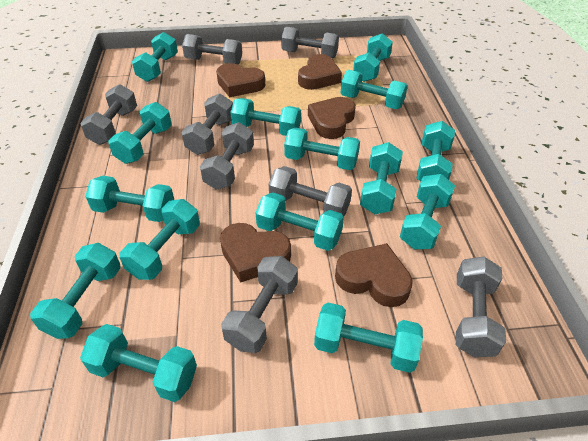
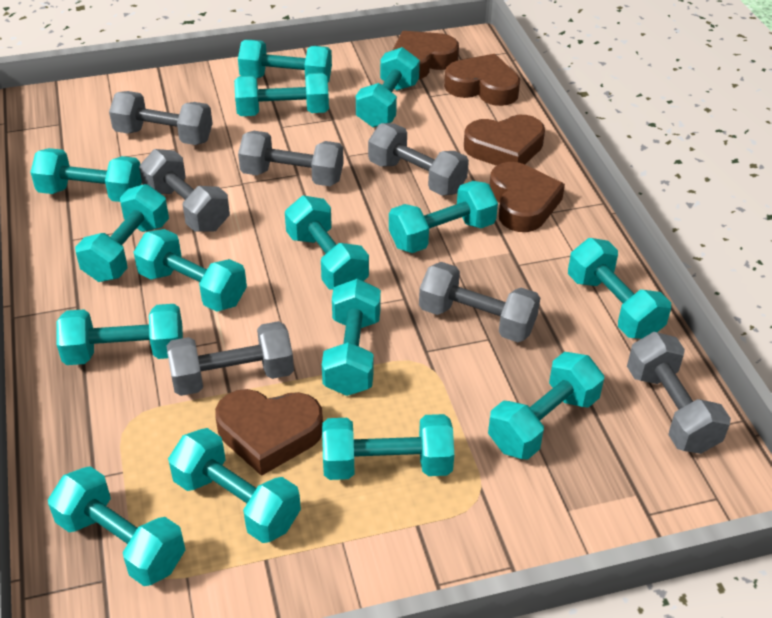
grey dumbbell: [80,84,137,145] [182,34,242,65] [182,94,233,155] [200,122,254,190] [221,256,298,353] [269,166,352,217] [281,27,339,58] [456,256,506,357] = 8 -> [109,91,213,145] [139,149,230,232] [166,321,294,396] [238,131,344,186] [368,123,469,196] [419,262,540,342] [627,332,731,454] = 7

